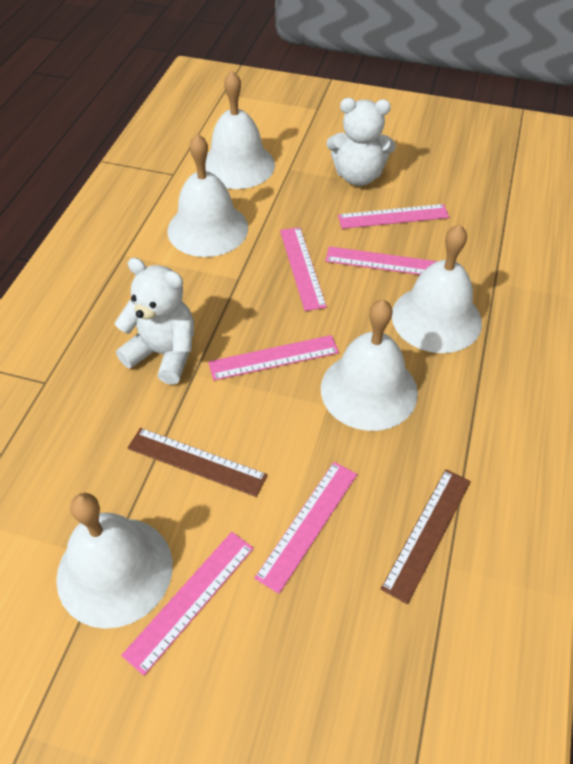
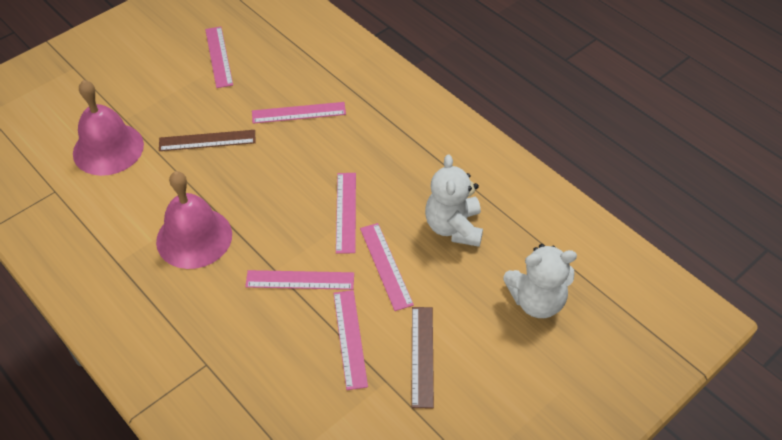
pink bell: none = 0 -> [73,80,144,176] [156,171,232,269] = 2
white bell: [56,493,173,629] [167,133,248,257] [205,71,275,189] [321,299,418,431] [392,224,482,353] = 5 -> none = 0

